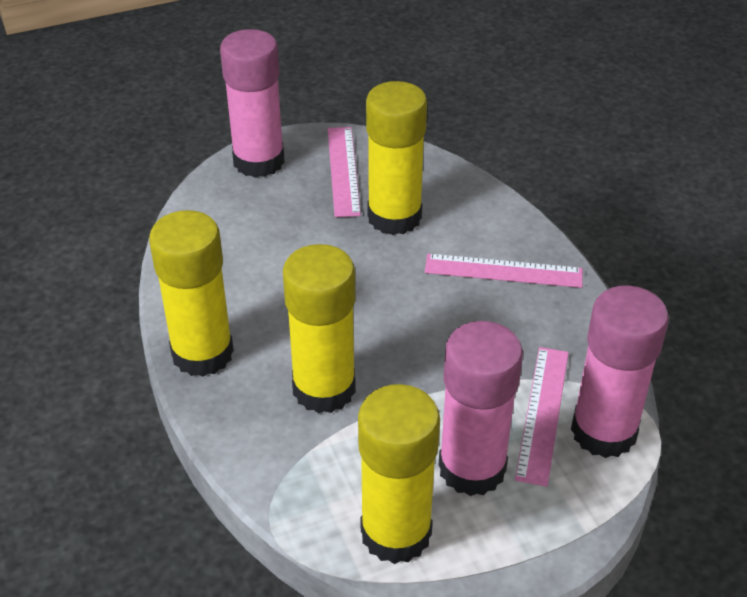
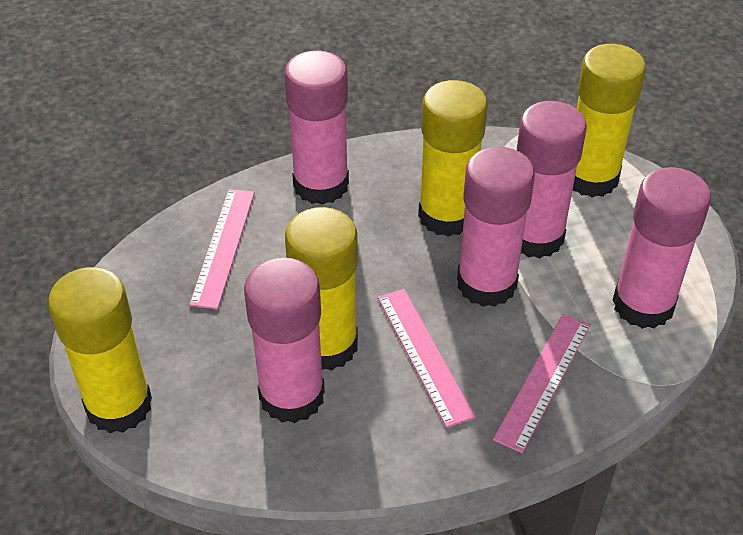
pink glue stick: [220,29,285,178] [439,321,523,496] [571,285,669,458] = 3 -> [244,257,325,423] [284,50,349,205] [457,147,535,307] [517,101,587,259] [612,167,711,329] = 5

